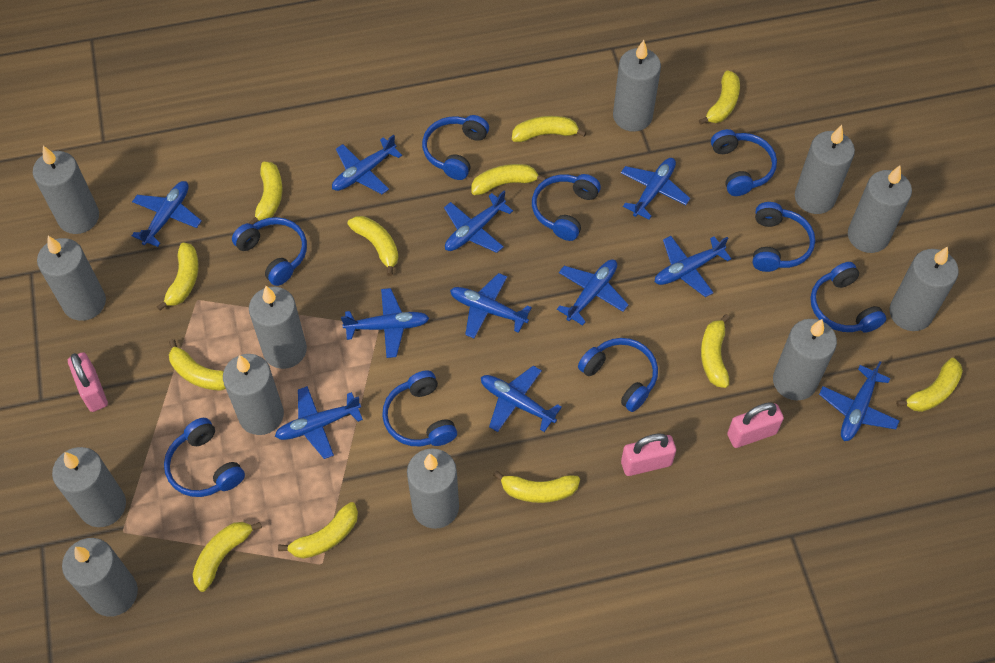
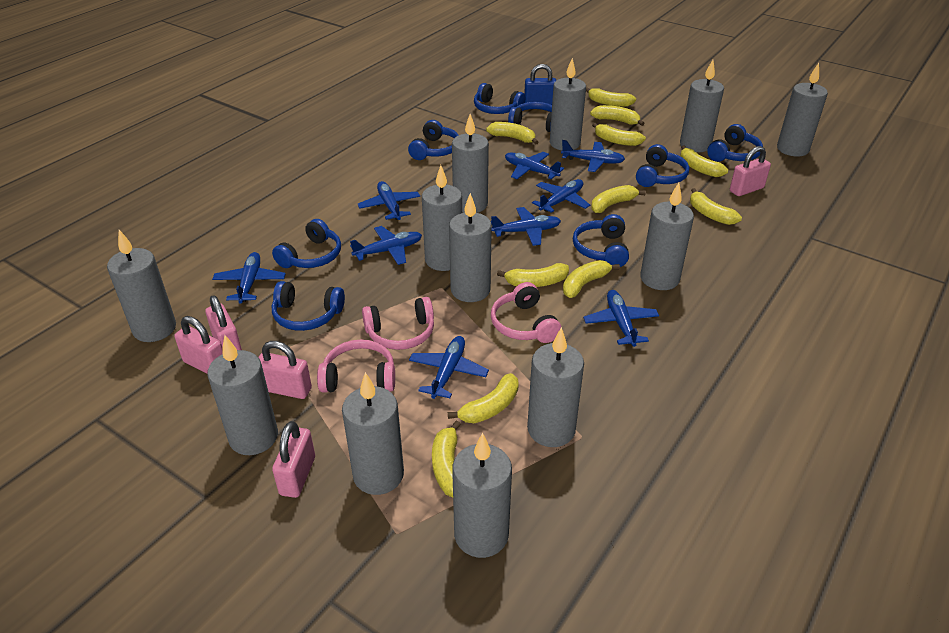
blue headphones: [164,418,245,497] [232,217,307,286] [382,371,457,446] [422,115,489,180] [532,174,601,241] [578,338,658,412] [711,129,777,196] [753,202,815,272] [810,262,886,333] = 9 -> [272,219,341,268] [272,281,345,331] [408,120,458,160] [474,83,525,114] [508,102,552,132] [573,214,629,267] [636,144,689,187] [707,124,763,162] = 8
blue padlock: none = 0 -> [524,64,556,105] = 1
blue plane: [132,181,202,247] [275,386,363,459] [332,135,402,194] [341,288,429,358] [444,191,513,253] [450,273,532,338] [481,366,562,432] [557,259,629,325] [621,158,690,220] [655,236,731,297] [819,361,899,441] = 11 -> [212,252,286,304] [350,226,422,265] [358,181,420,220] [409,336,489,399] [491,207,561,246] [505,152,564,179] [532,179,590,213] [561,140,625,172] [583,290,659,347] = 9
pink headphones: none = 0 -> [317,339,395,393] [362,297,434,350] [491,282,561,343] = 3
pink padlock: [68,352,108,412] [621,433,676,476] [727,403,784,448] = 3 -> [174,316,223,374] [205,295,242,350] [258,341,312,399] [272,421,315,498] [730,146,771,196] = 5
yellow banana: [157,242,199,311] [169,339,226,391] [193,522,262,592] [249,162,283,225] [278,502,358,559] [348,216,399,276] [472,164,546,195] [493,471,580,503] [512,116,586,142] [699,70,740,125] [701,314,730,388] [896,358,963,412] = 12 -> [432,420,461,498] [448,373,519,423] [486,122,538,145] [497,263,569,287] [563,260,620,298] [586,87,636,107] [590,105,645,126] [591,185,646,213] [592,123,646,146] [680,145,728,177] [690,188,742,225] = 11

